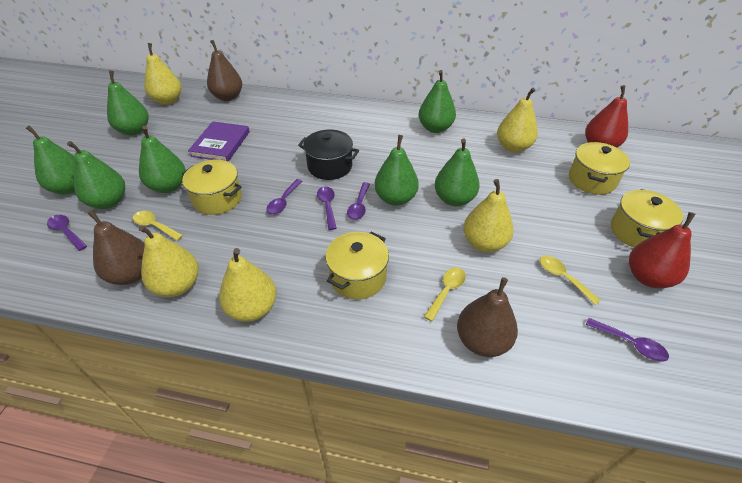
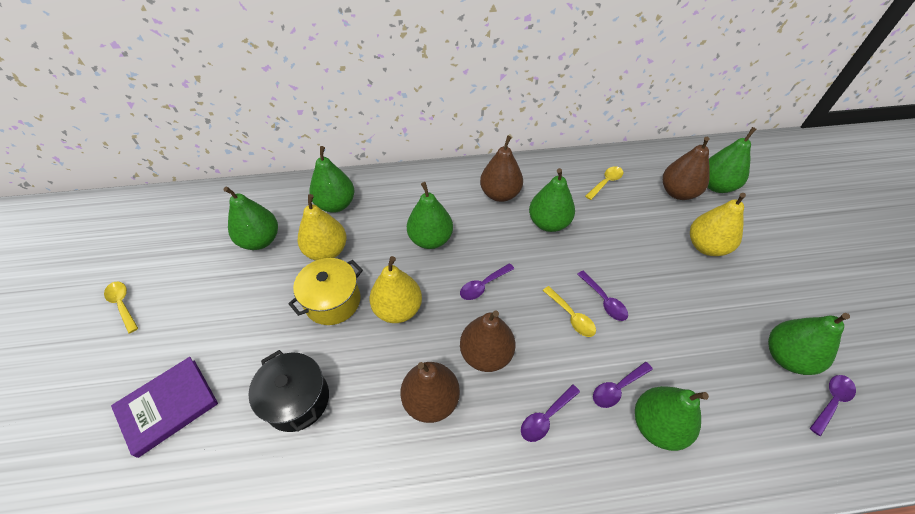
brown pear: [87,210,145,285] [207,40,242,101] [457,277,518,357] = 3 -> [400,362,460,423] [460,310,515,372] [480,136,523,202] [663,137,710,200] = 4
red pear: [585,85,628,147] [629,212,695,288] = 2 -> none = 0
yellow pear: [139,225,199,297] [144,43,181,105] [219,248,277,322] [463,179,514,252] [497,88,538,153] = 5 -> [298,194,347,261] [370,256,422,323] [690,193,746,256] = 3
yellow pot: [182,159,242,215] [325,231,389,300] [569,142,630,195] [611,189,683,247] = 4 -> [288,258,363,325] = 1

